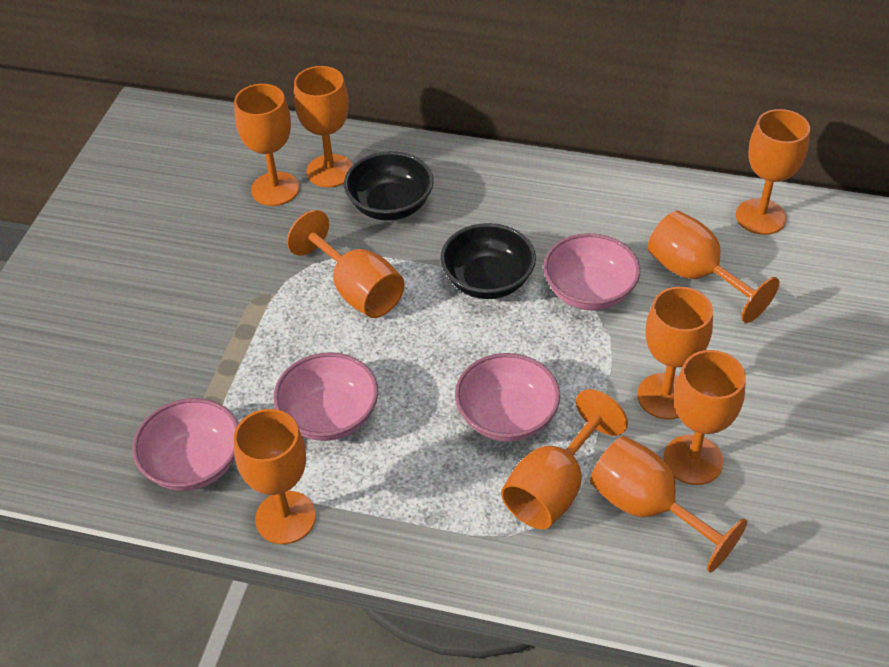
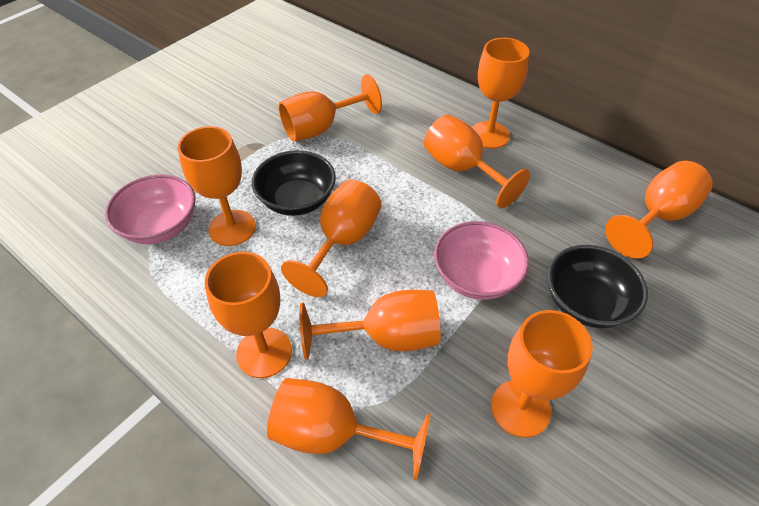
pink bowl: [132,398,238,491] [273,352,378,441] [455,353,560,442] [543,233,640,311] = 4 -> [105,175,195,244] [434,221,529,300] = 2

